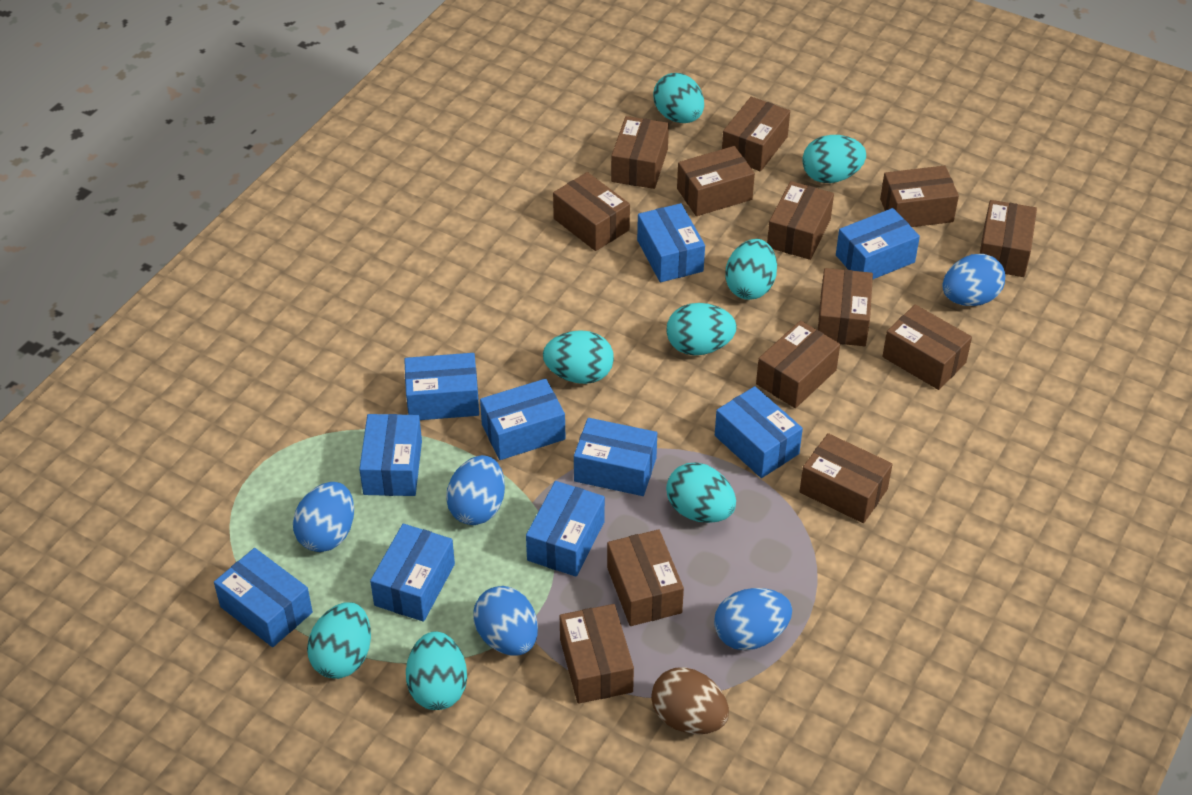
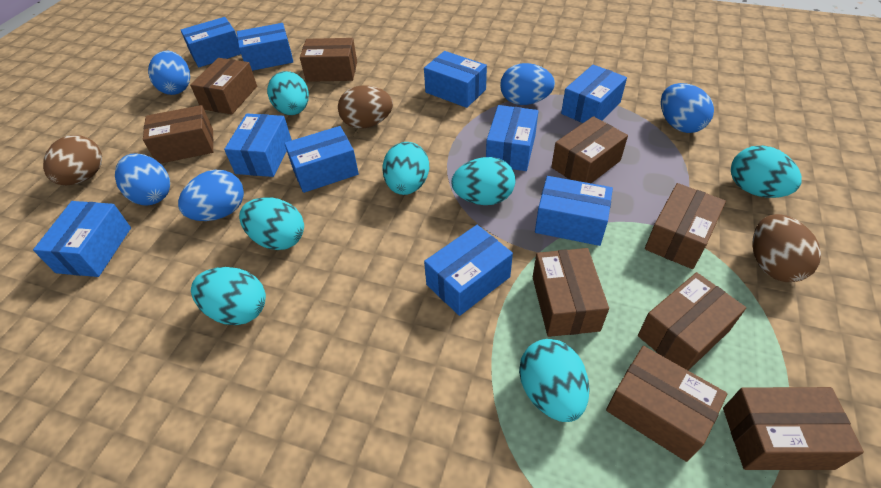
brown box: [553,172,630,251] [560,604,634,704] [607,529,684,626] [611,116,669,189] [677,146,755,216] [722,97,790,171] [756,321,840,408] [767,181,834,260] [800,433,893,523] [818,268,873,346] [880,166,959,227] [882,305,972,390] [980,200,1037,277] = 13 -> [143,105,214,164] [190,58,257,114] [300,38,357,82] [533,248,609,337] [551,116,628,183] [606,346,727,462] [638,272,746,370] [645,183,726,269] [723,387,864,470] = 9
brown egg: [651,667,729,735] = 1 -> [43,135,102,185] [338,86,393,129] [753,214,821,282] = 3
turquoise egg: [307,602,371,679] [406,631,467,710] [543,330,614,384] [653,73,704,123] [666,303,737,355] [666,463,736,523] [725,239,777,300] [802,135,866,183] = 8 -> [191,267,266,325] [239,197,304,250] [267,71,309,115] [383,142,429,195] [452,157,515,205] [519,339,590,422] [731,145,802,198] = 7

